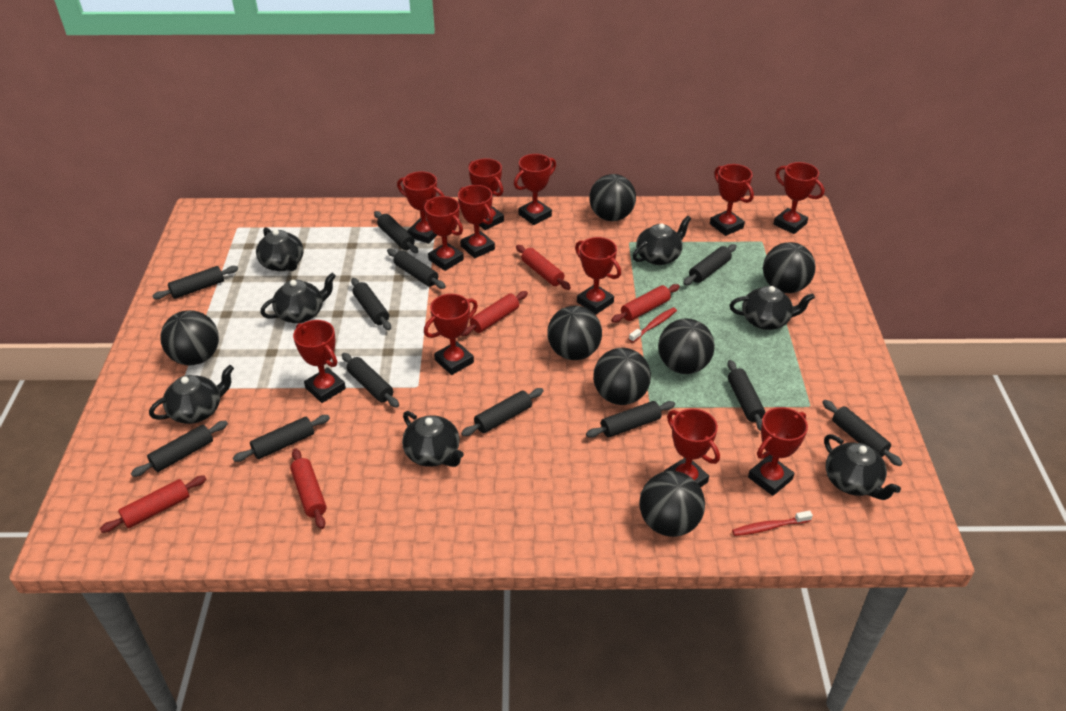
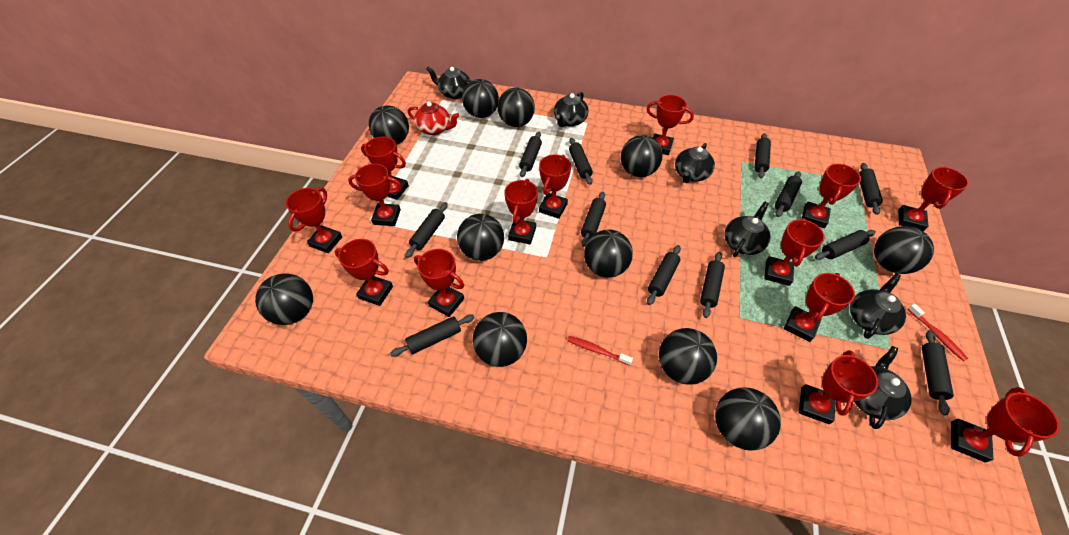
black ball: [160,310,219,366] [547,306,602,360] [589,174,636,221] [593,348,651,405] [639,471,705,537] [658,318,715,374] [763,242,815,293] = 7 -> [255,273,313,325] [369,105,409,145] [457,214,504,261] [462,79,499,118] [473,312,527,367] [497,88,535,127] [584,229,633,278] [621,135,663,177] [659,328,717,385] [715,387,781,451] [874,226,934,274] = 11
black teapot: [149,365,234,424] [256,227,304,271] [260,273,336,323] [402,411,464,467] [633,216,691,265] [730,286,815,330] [824,434,901,500] = 7 -> [426,66,472,99] [554,92,589,127] [675,143,715,183] [724,202,771,257] [850,273,906,339] [854,346,912,429] = 6
red rolling pin: [100,476,206,533] [290,448,327,529] [461,291,528,336] [516,245,571,290] [611,284,680,323] = 5 -> none = 0
red teapot: none = 0 -> [408,102,459,135] = 1
red trophy: [293,320,346,403] [397,171,444,244] [423,196,464,271] [424,294,478,375] [458,185,495,258] [469,158,504,230] [514,154,556,225] [575,237,621,314] [664,408,720,487] [710,164,754,236] [748,407,808,496] [774,162,824,234] = 12 -> [286,187,342,253] [334,239,393,306] [348,164,402,226] [361,137,409,200] [414,249,464,317] [504,179,538,244] [539,154,571,219] [646,95,694,155] [764,218,825,286] [784,273,855,342] [799,350,878,424] [802,164,861,228] [898,167,969,231] [951,387,1059,462] = 14

